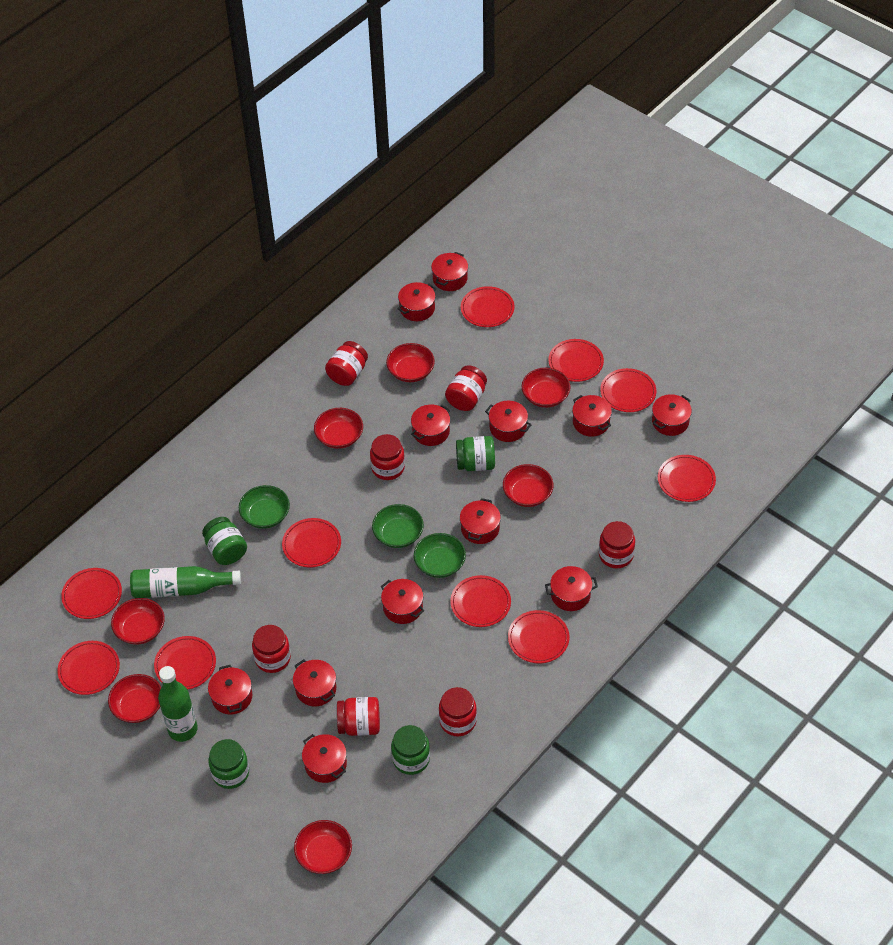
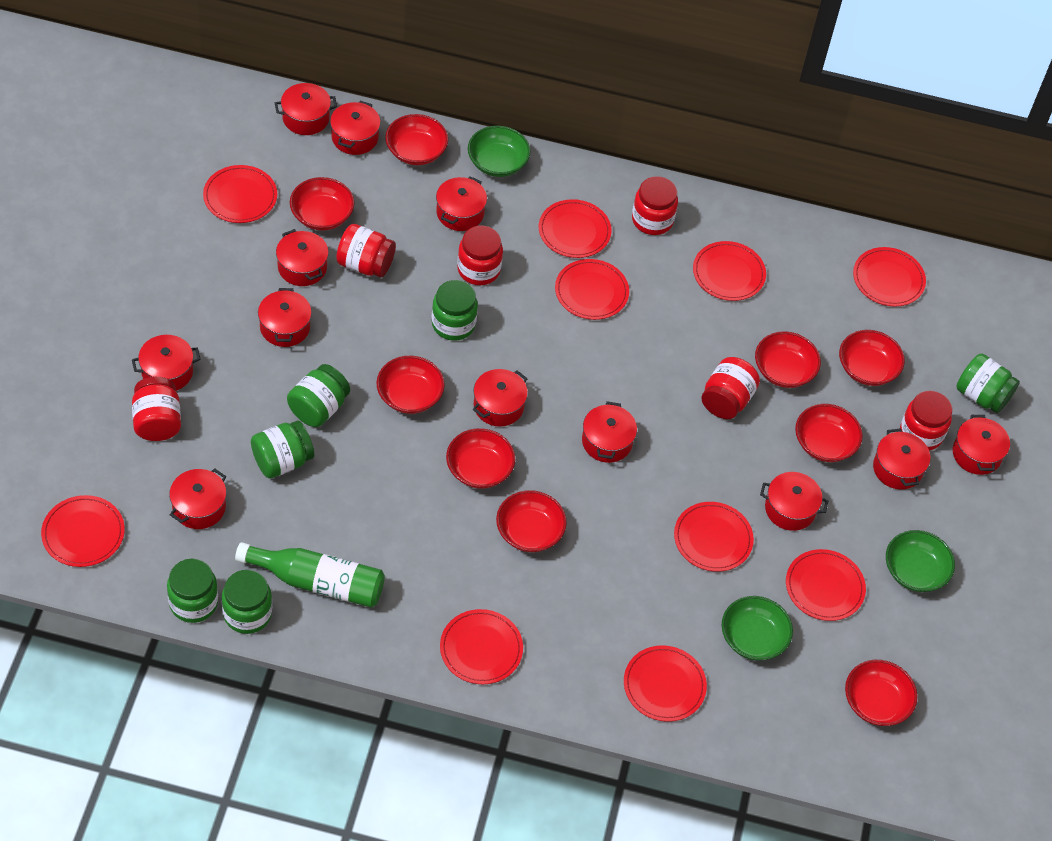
green bottle: [130,566,241,598] [158,666,198,742] = 2 -> [235,542,385,608] = 1
green jar: [202,517,247,565] [208,739,249,789] [391,725,430,775] [456,436,495,471] = 4 -> [167,559,218,623] [222,570,272,634] [251,420,314,478] [287,364,350,427] [432,280,478,341] [956,353,1020,413] = 6
red bowl: [108,674,161,723] [111,598,165,645] [294,820,352,874] [314,408,363,449] [386,343,435,382] [503,464,554,507] [521,368,571,408] = 7 -> [290,177,354,230] [376,356,445,414] [385,114,448,165] [446,428,515,489] [496,490,567,552] [755,331,821,388] [795,404,863,462] [839,330,905,386] [845,660,918,726] = 9
red jar: [252,625,291,673] [325,341,368,386] [337,697,380,736] [370,434,405,480] [439,687,477,736] [445,365,487,411] [599,521,635,568] = 7 -> [132,377,181,441] [336,224,396,278] [457,226,503,285] [632,176,678,235] [701,357,760,419] [900,391,952,451] = 6

